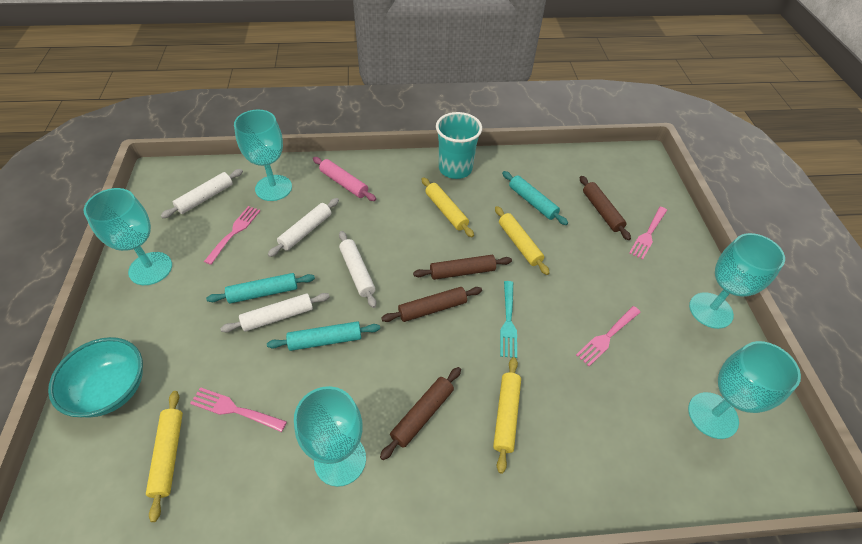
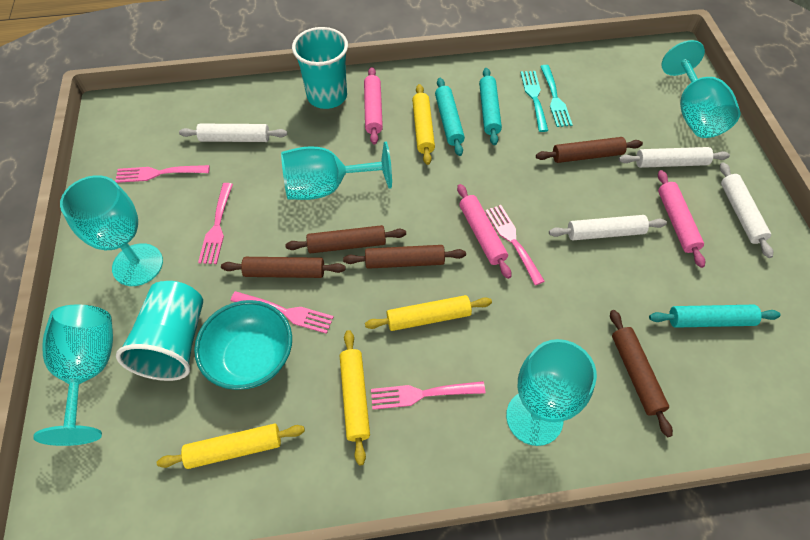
brown rolling pin: [380,367,461,460] [381,287,482,322] [413,255,512,280] [580,176,631,240] = 4 -> [221,257,346,278] [285,225,406,254] [343,245,466,269] [536,137,643,163] [610,310,673,437] = 5
pink fork: [190,387,287,432] [204,206,260,265] [576,306,641,366] [629,207,667,260] = 4 -> [115,165,210,183] [198,183,233,264] [230,291,334,334] [371,381,485,410] [485,205,545,285] = 5
pink rolling pin: [313,157,376,201] = 1 -> [364,67,383,145] [457,184,511,279] [658,170,705,268] = 3
turquoise cup: [436,112,482,179] = 1 -> [116,281,203,381] [292,27,348,109] = 2
turquoise fork: [500,281,517,358] = 1 -> [520,71,548,132] [540,65,573,127] = 2

